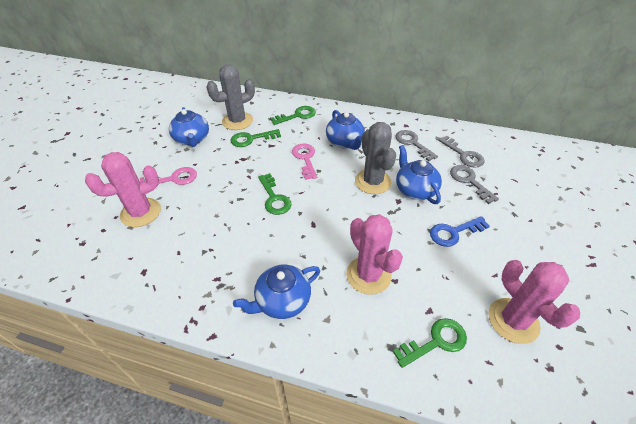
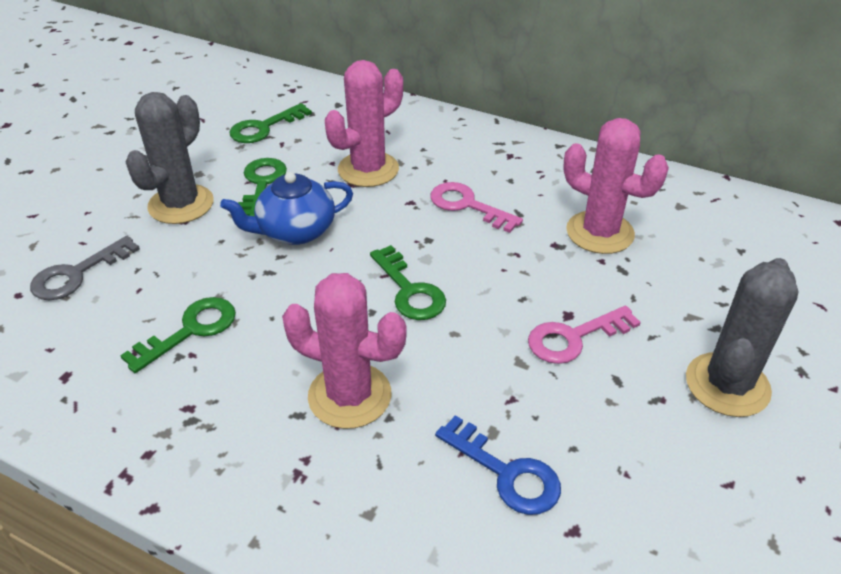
blue teapot: [169,107,209,147] [233,265,320,319] [326,110,365,150] [396,145,442,204] = 4 -> [220,172,353,245] = 1
grey key: [396,130,438,161] [438,135,485,168] [450,165,499,204] = 3 -> [30,236,140,300] = 1

